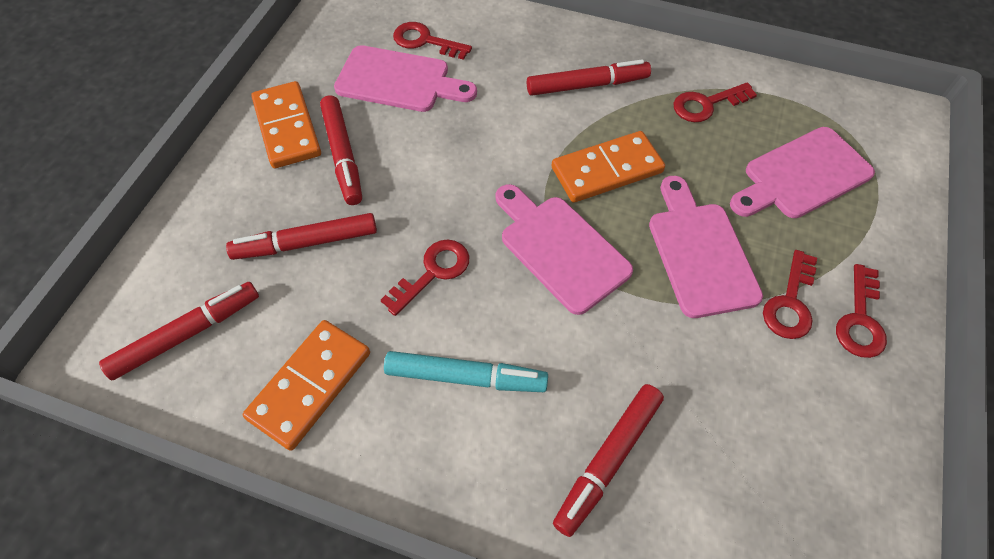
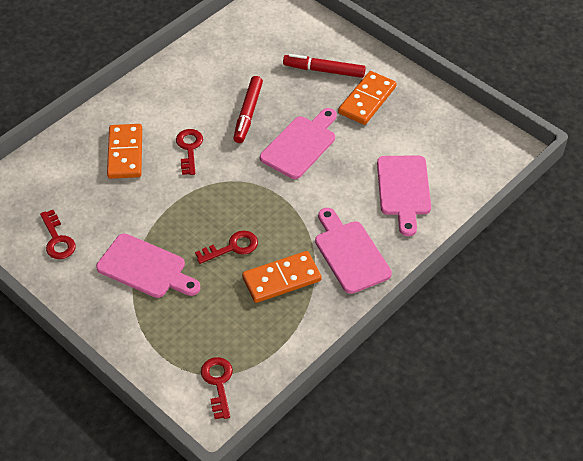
red key: [381,240,469,316] [393,22,472,60] [674,82,757,122] [763,250,817,339] [836,264,887,358] = 5 -> [40,210,76,259] [176,129,203,175] [195,231,258,264] [201,357,233,419] = 4
red marker: [99,282,259,380] [226,213,377,260] [320,95,362,205] [527,59,651,96] [553,384,664,537] = 5 -> [233,76,263,143] [283,54,366,78] = 2
turquoise marker: [384,351,548,392] = 1 -> none = 0

